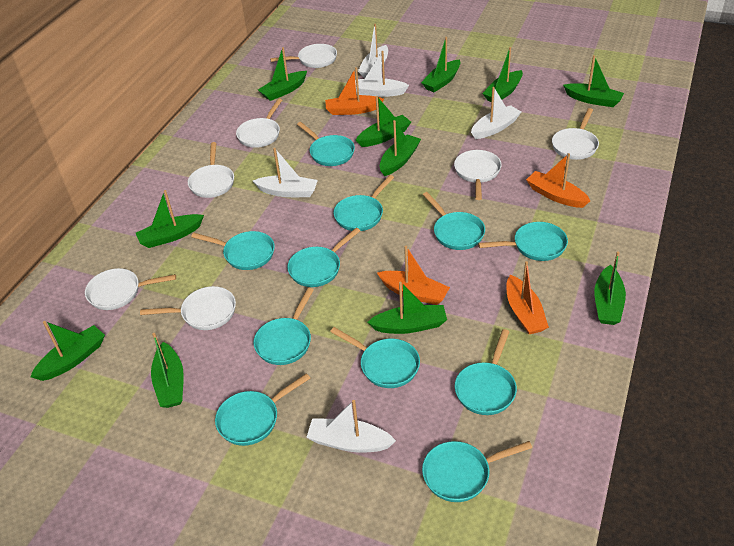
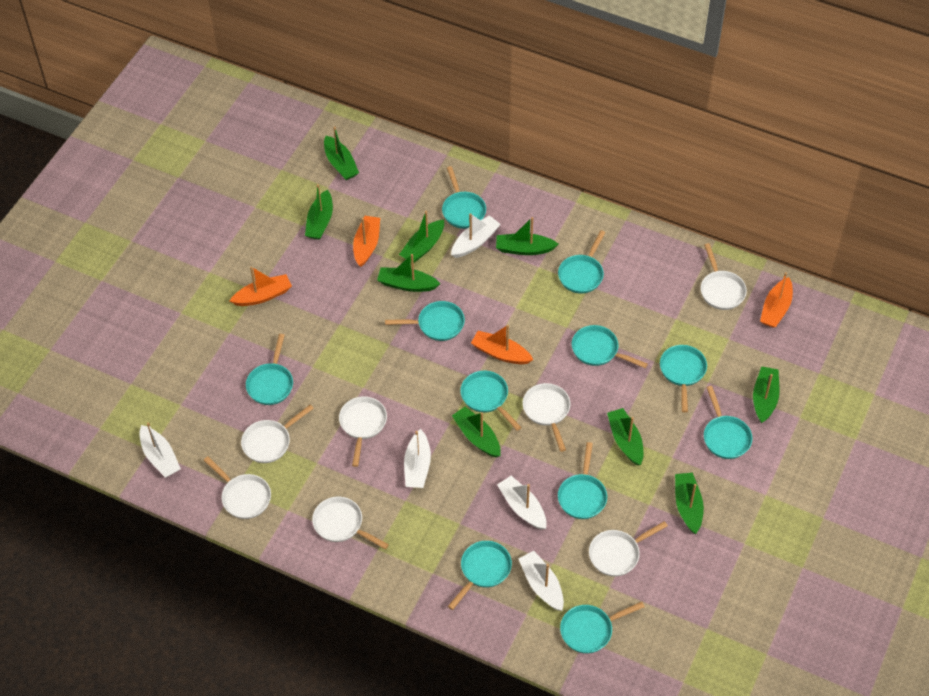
green boat: [30,321,105,381] [136,190,204,248] [151,333,184,408] [258,47,307,101] [356,96,411,147] [367,282,447,334] [380,120,421,176] [421,37,460,92] [482,47,523,102] [563,55,624,107] [594,251,626,325] = 11 -> [305,184,333,240] [324,127,359,180] [377,254,440,292] [399,211,444,263] [452,407,501,457] [496,217,558,255] [607,408,644,465] [675,473,704,534] [753,366,779,423] = 9

